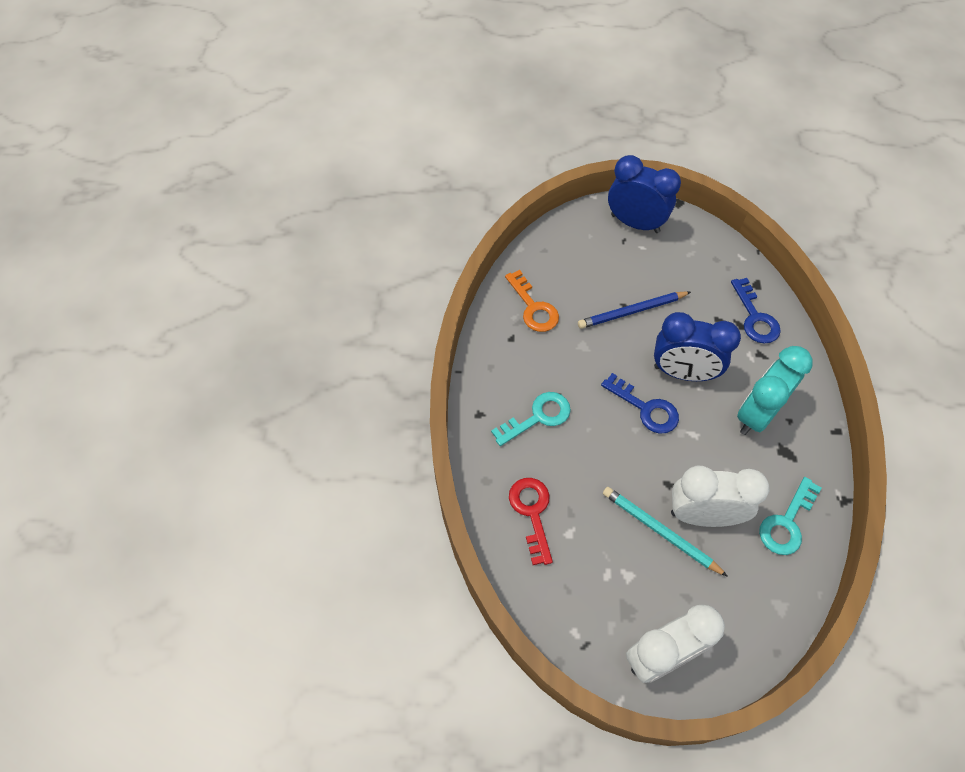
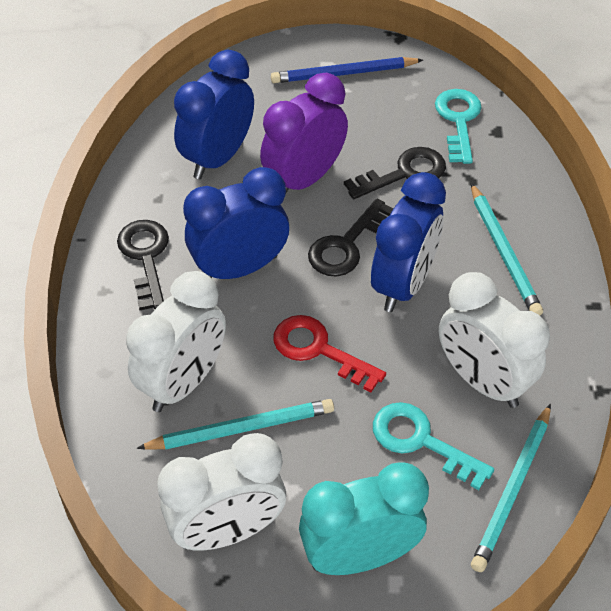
black key: none = 0 -> [117,220,169,310] [308,198,394,276] [344,147,446,199] = 3
blue clock: [608,155,681,233] [654,312,741,381] = 2 -> [174,50,254,179] [183,167,289,279] [371,172,446,312] = 3
blue key: [601,373,679,434] [731,278,781,343] = 2 -> none = 0
orange key: [505,270,559,332] = 1 -> none = 0
purple clock: none = 0 -> [260,73,348,195] = 1
turquoise pencil: [603,487,728,577] = 1 -> [137,399,334,450] [471,183,543,315] [471,404,551,572] = 3
white clock: [626,604,725,683] [671,466,770,527] = 2 -> [126,271,226,412] [157,433,286,551] [439,272,550,408] = 3

